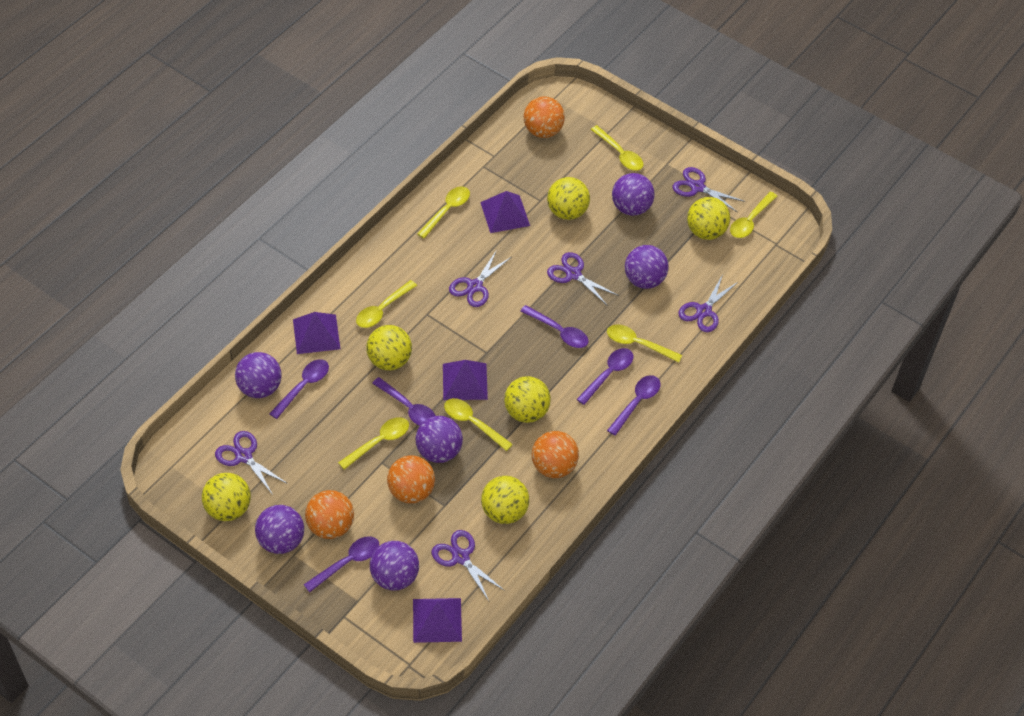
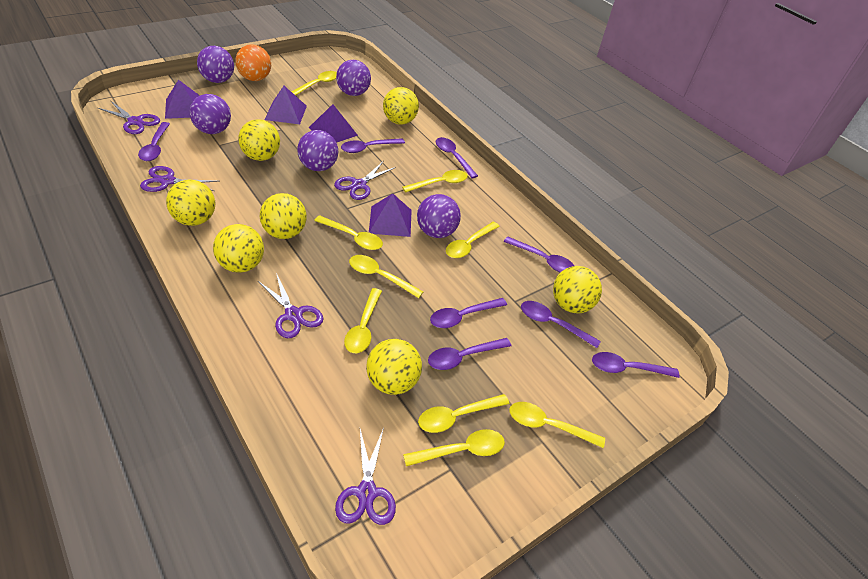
orange ball: [305,490,354,539] [387,456,435,503] [524,96,565,138] [532,431,579,478] = 4 -> [235,44,271,81] = 1
purple ball: [235,352,282,398] [255,505,304,554] [370,541,419,590] [416,416,463,463] [612,173,655,216] [625,245,669,289] = 6 -> [190,94,231,134] [197,46,234,83] [297,130,338,171] [336,60,371,96] [417,194,461,238] = 5
purple scissors: [215,431,288,495] [432,530,505,601] [449,251,511,307] [547,252,619,306] [673,167,745,212] [678,274,739,332] = 6 -> [98,101,160,134] [140,166,219,192] [258,273,324,338] [334,161,396,200] [335,428,396,525] = 5
purple spoon: [269,359,329,419] [303,537,379,592] [372,377,436,426] [521,305,588,348] [577,348,633,405] [607,375,661,436] = 6 -> [138,122,170,161] [341,138,405,153] [428,338,511,370] [430,298,507,328] [436,137,478,178] [503,236,574,273] [521,301,601,348] [592,352,680,378] = 8
yellow ball: [202,473,251,521] [366,325,412,370] [481,476,529,524] [504,376,551,423] [547,177,590,220] [687,197,730,240] = 6 -> [166,180,215,226] [213,224,264,273] [238,119,280,161] [260,193,307,239] [366,339,422,395] [383,87,419,125] [553,266,602,313] = 7
yellow spoon: [338,417,409,470] [356,280,417,328] [417,186,470,239] [444,398,513,451] [590,125,643,171] [607,324,682,363] [730,192,777,238] = 7 -> [292,71,337,96] [314,215,383,250] [344,288,382,353] [349,255,423,298] [402,170,468,193] [403,429,505,466] [418,394,509,433] [446,222,500,258] [510,402,605,448] = 9

